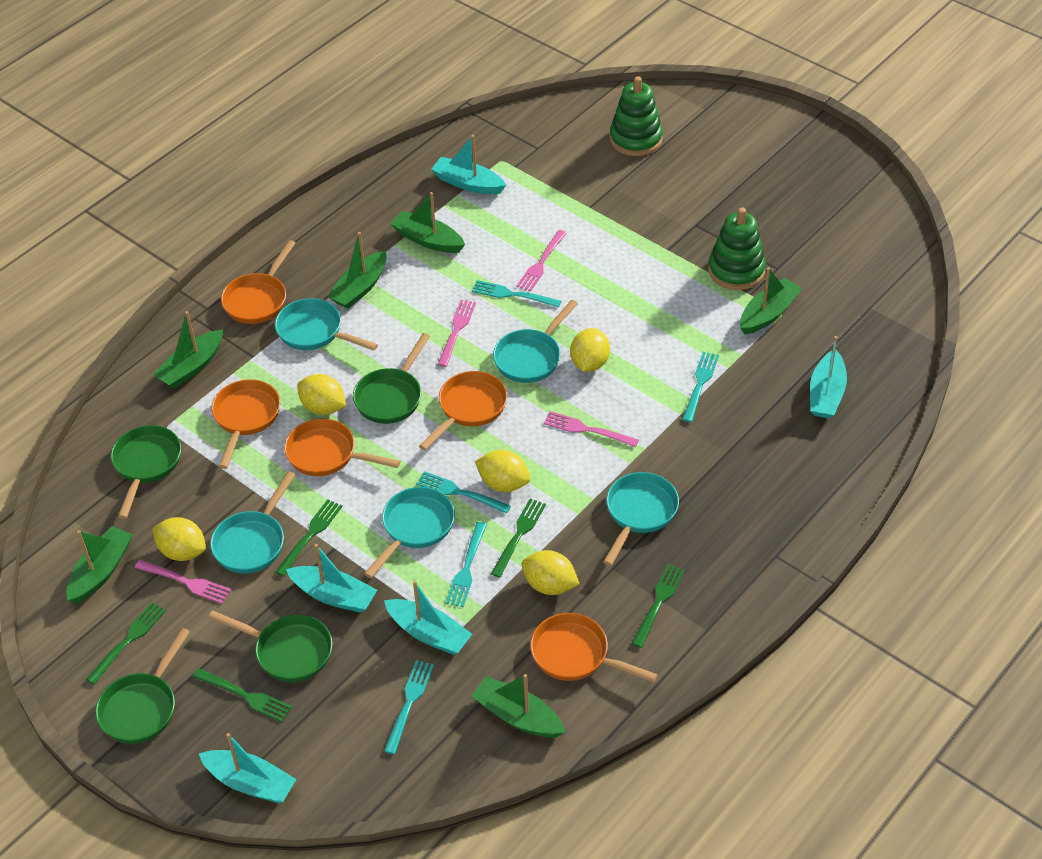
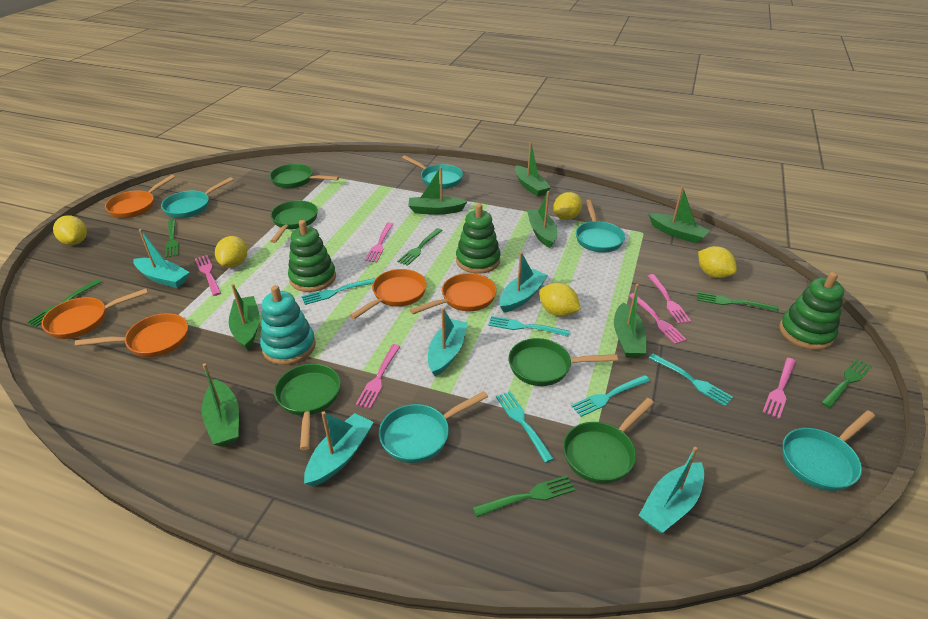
green boat: [66,526,133,604] [153,311,223,388] [327,232,387,309] [391,192,465,253] [472,674,565,738] [740,267,802,335] = 6 -> [202,363,239,446] [229,284,260,350] [408,167,467,215] [515,142,551,197] [527,191,557,248] [614,284,647,358] [648,186,710,243] = 7
green fork: [86,602,166,685] [193,668,292,722] [276,499,343,576] [491,499,546,578] [632,564,685,648] = 5 -> [27,279,101,327] [165,219,179,258] [397,228,443,266] [473,475,575,517] [697,292,779,312] [821,359,872,408] = 6
green pan: [96,628,190,744] [111,425,181,519] [208,611,332,682] [353,333,430,424] = 4 -> [270,164,339,189] [270,200,318,243] [274,364,341,450] [509,338,618,386] [563,398,654,484] = 5
green stacking toy: [610,76,663,156] [708,207,766,290] = 2 -> [288,220,336,292] [456,204,500,274] [779,272,844,350] = 3
pink fork: [135,560,231,604] [437,300,476,367] [516,230,567,292] [544,411,639,447] = 4 -> [195,255,221,296] [356,344,401,409] [365,223,393,262] [629,293,687,344] [648,274,691,324] [763,358,796,419] = 6
turquoise stacking toy: none = 0 -> [260,285,316,365] = 1

